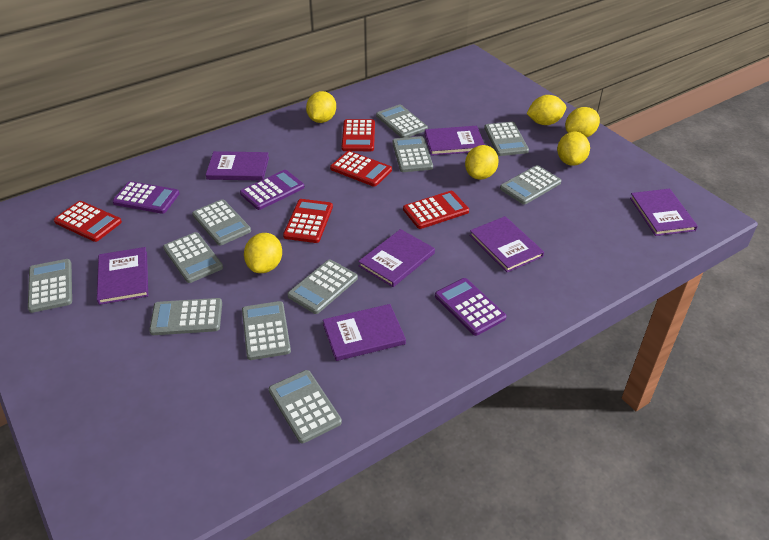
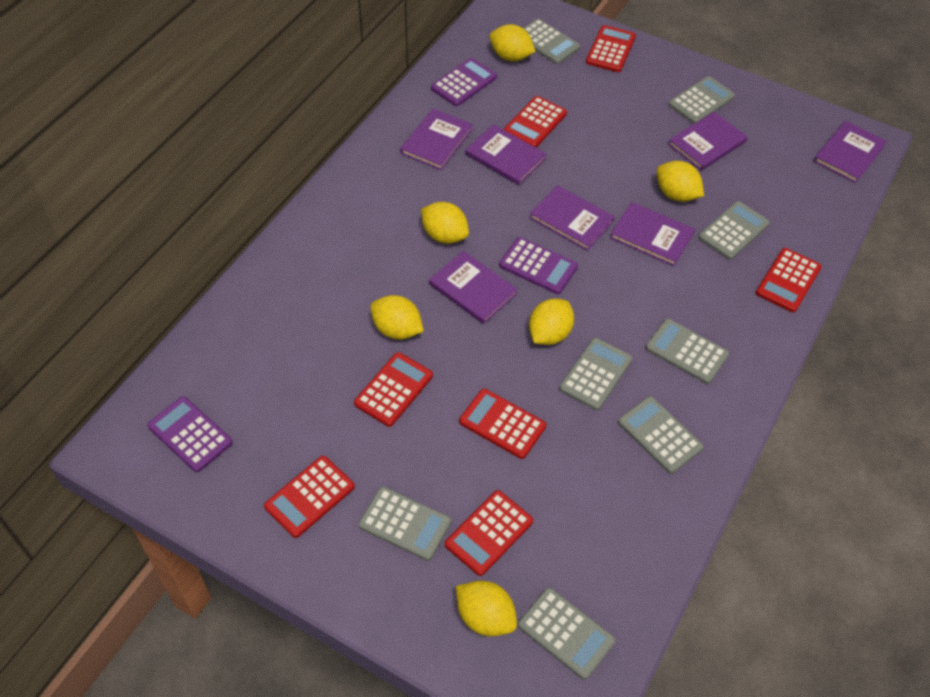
grey calculator: [28,259,72,313] [149,298,222,335] [163,232,223,283] [192,199,251,245] [242,301,291,360] [269,370,342,443] [287,259,358,314] [376,105,428,138] [392,136,433,172] [484,122,529,156] [500,165,562,205] = 11 -> [358,486,451,561] [518,587,616,680] [523,19,580,64] [559,338,633,410] [618,396,704,474] [645,318,729,384] [668,76,735,124] [698,201,770,260] = 8
red calculator: [54,201,122,242] [283,199,333,243] [330,151,392,187] [342,119,375,151] [403,191,469,229] = 5 -> [264,456,355,538] [354,352,433,427] [445,490,533,576] [459,389,546,459] [504,96,567,147] [586,25,636,72] [756,248,822,312] = 7

